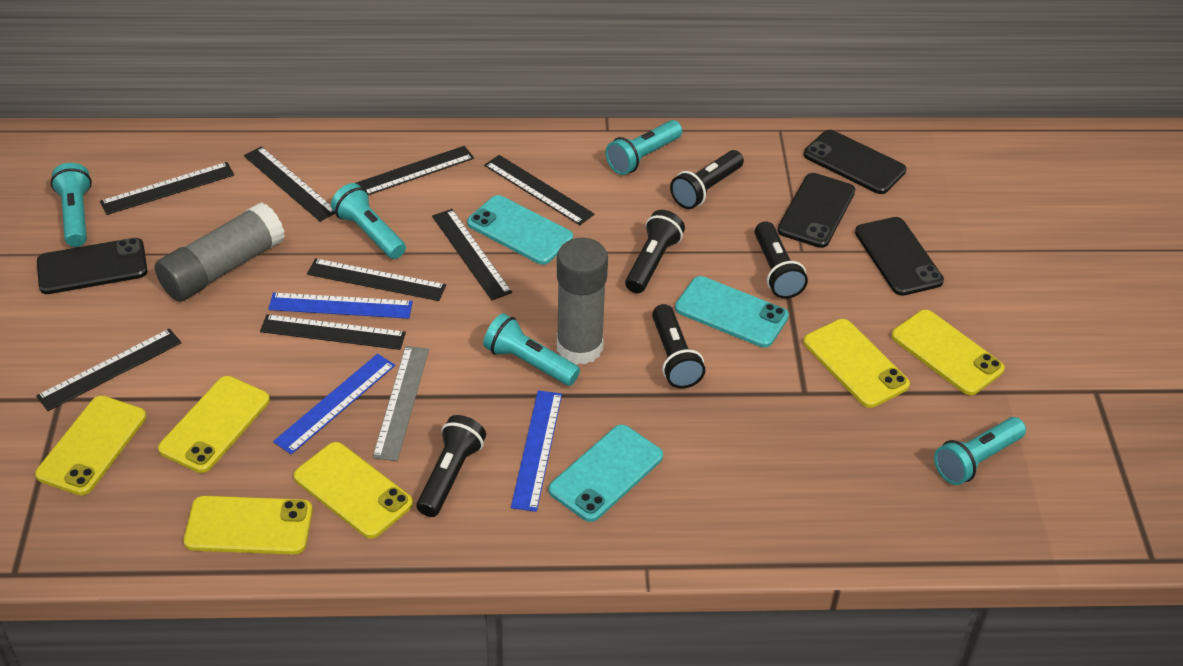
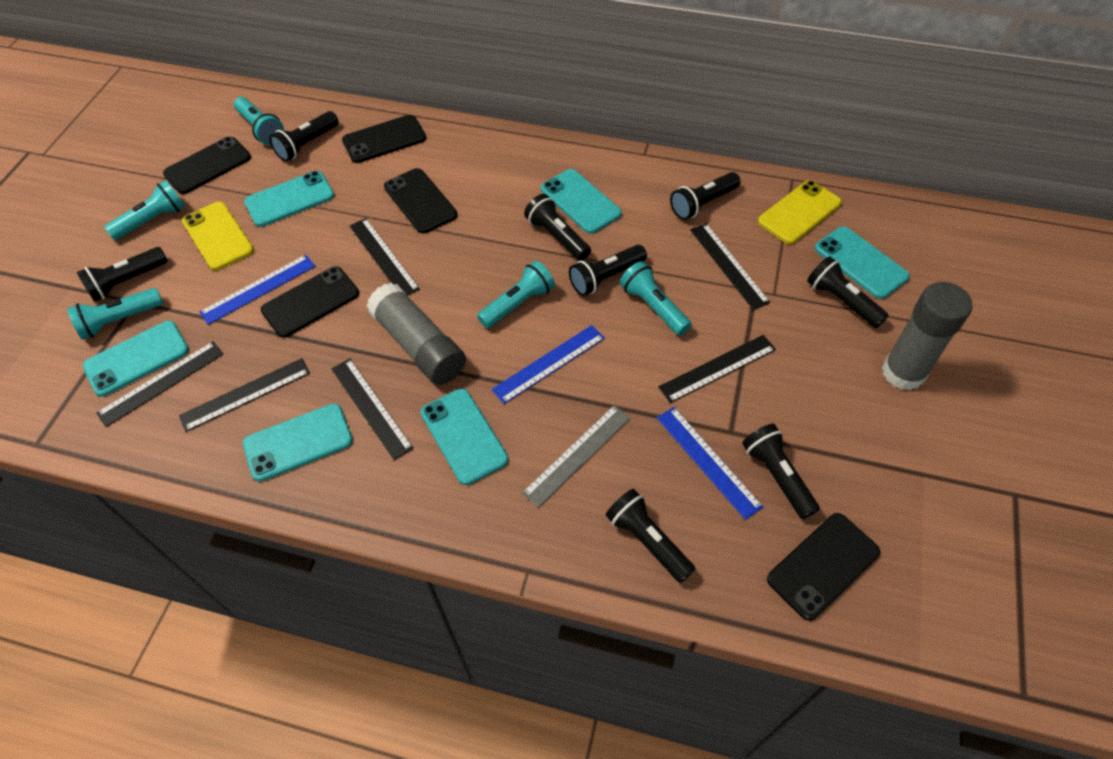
black flashlight: [416,415,486,517] [625,210,685,293] [652,304,705,389] [670,150,744,209] [755,221,808,299] = 5 -> [76,247,168,302] [269,111,339,162] [524,194,591,261] [569,245,647,296] [606,489,695,583] [670,172,741,220] [742,424,820,519] [807,256,889,328] = 8
black phone: [37,238,147,294] [777,173,855,248] [804,130,906,194] [855,217,944,296] = 4 -> [163,136,251,194] [261,266,359,338] [342,115,426,163] [384,168,458,233] [767,513,880,621] = 5
black ruler: [36,329,182,411] [100,162,234,215] [244,146,335,222] [260,314,406,350] [307,258,446,301] [356,146,474,195] [432,209,512,300] [484,155,595,225] = 8 -> [96,341,223,427] [179,358,310,432] [331,359,414,460] [350,218,420,295] [658,335,776,403] [690,223,770,310] = 6
turquoise phone: [467,195,573,265] [549,425,663,522] [675,276,789,348] = 3 -> [83,321,189,397] [243,403,353,482] [244,171,334,227] [421,389,509,485] [541,169,622,234] [815,226,910,299] = 6
yellow phone: [35,396,146,496] [158,376,270,473] [184,496,313,555] [294,442,413,539] [803,319,910,408] [891,310,1005,395] = 6 -> [182,202,254,270] [758,180,842,244] = 2

